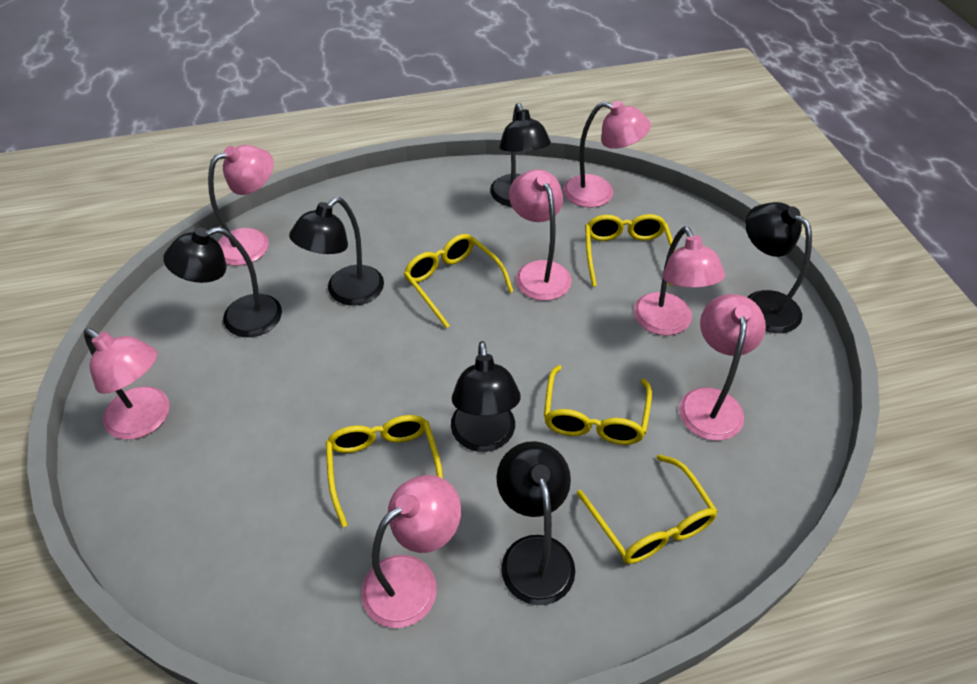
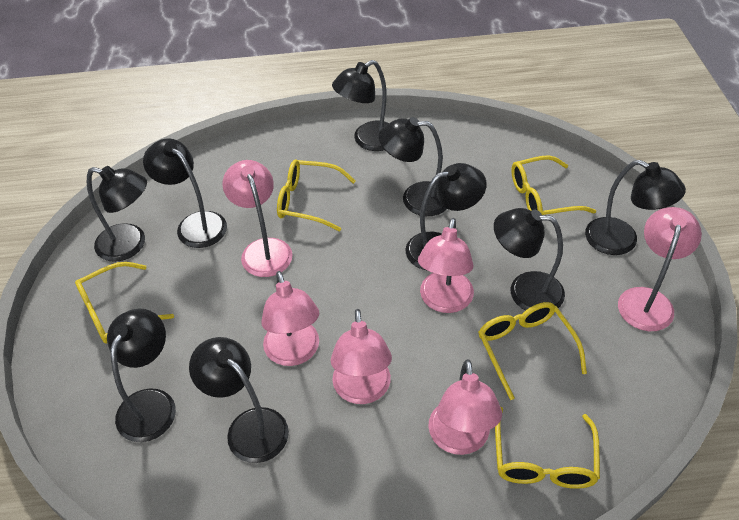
black lamp: [163,227,282,337] [289,197,384,306] [451,341,521,452] [490,103,551,207] [497,441,575,605] [745,202,812,333] = 6 -> [87,166,147,262] [107,308,176,442] [143,138,227,248] [189,337,289,463] [332,60,389,151] [379,117,447,216] [406,163,487,270] [494,208,565,311] [585,160,686,255] = 9
pink lamp: [84,328,170,440] [208,145,274,266] [361,475,461,628] [509,169,571,301] [563,101,651,208] [634,227,725,336] [679,294,766,441] = 7 -> [222,160,293,277] [261,271,319,366] [331,309,392,404] [418,218,474,313] [428,359,502,455] [618,207,702,331] = 6

